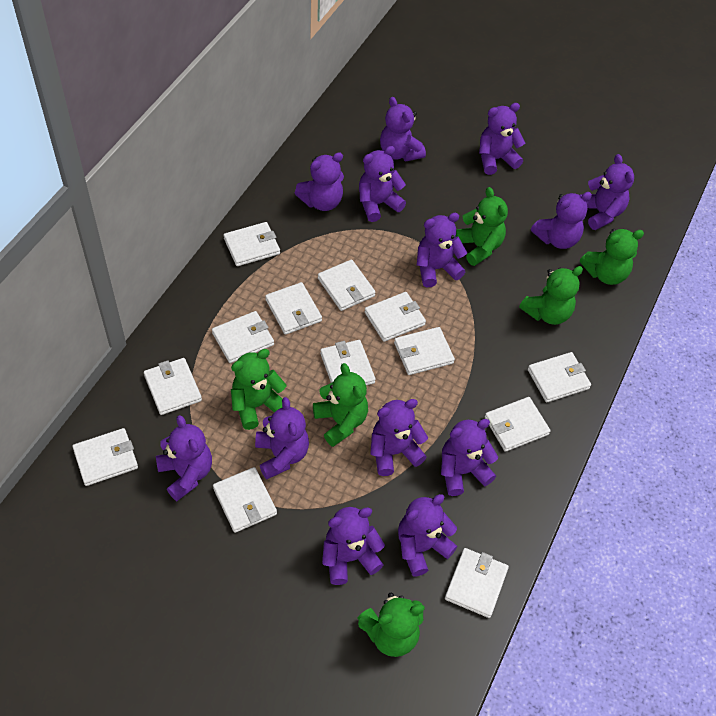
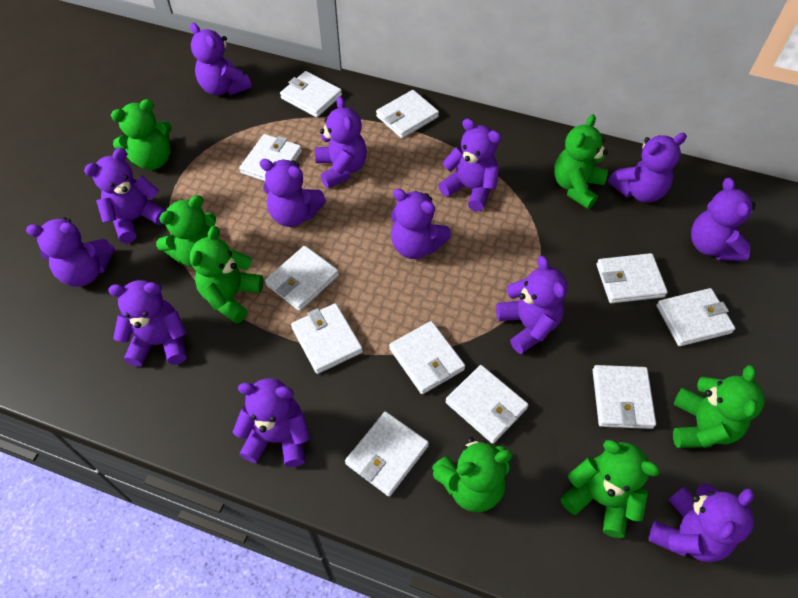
green teddy bear: [231,349,287,430] [313,363,368,447] [357,593,425,657] [455,187,508,266] [519,266,583,325] [580,229,644,285] = 6 -> [111,99,172,170] [156,195,216,267] [190,226,263,324] [432,437,513,512] [554,114,608,209] [561,440,660,538] [673,365,765,448] = 7
white wallet: [72,428,138,486] [144,358,202,415] [212,311,274,363] [213,467,277,533] [224,222,280,266] [265,282,322,335] [318,259,376,311] [320,340,376,385] [364,292,426,342] [394,327,455,375] [445,548,509,618] [485,397,551,452] [528,352,591,402] = 13 -> [239,134,302,181] [265,246,339,311] [280,71,342,117] [291,303,363,374] [345,412,429,496] [376,90,439,138] [389,321,465,394] [445,365,528,444] [593,365,656,429] [597,253,668,303] [656,288,735,346] = 11

